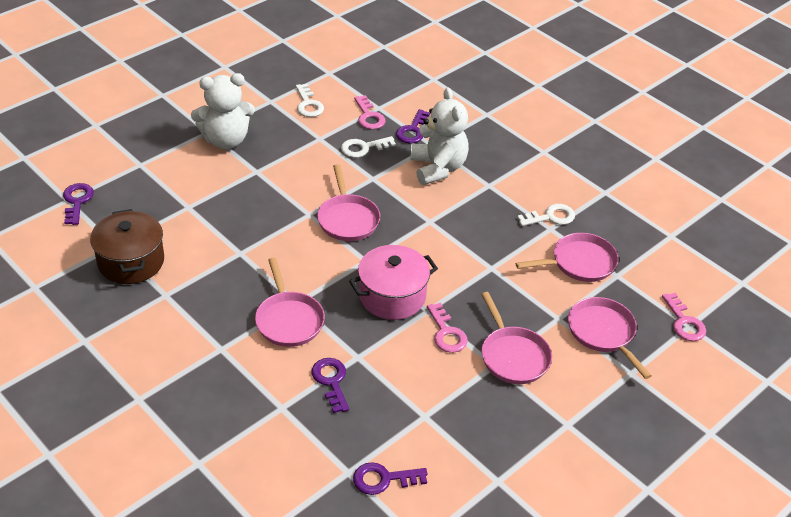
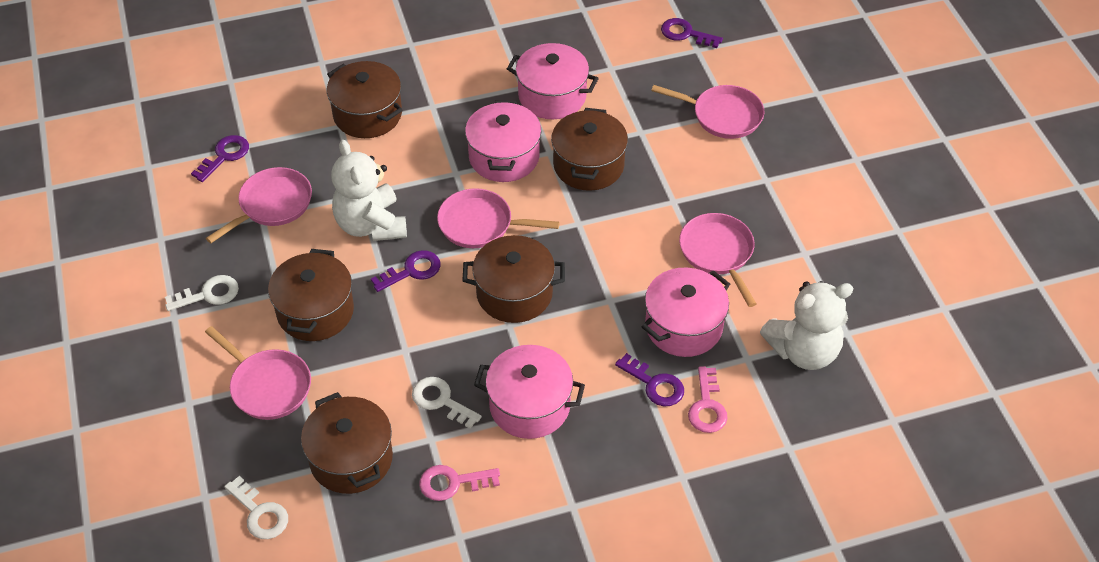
brown pot: [90,209,164,284] = 1 -> [268,249,354,341] [301,392,393,494] [327,61,403,138] [462,235,565,323] [551,108,628,191] = 5
pink key: [354,95,386,130] [427,303,468,353] [662,293,706,341] = 3 -> [419,465,500,501] [688,366,728,433] = 2
pink pot: [349,245,438,320] = 1 -> [465,100,541,182] [474,345,585,439] [507,43,599,119] [642,267,730,357] = 4

